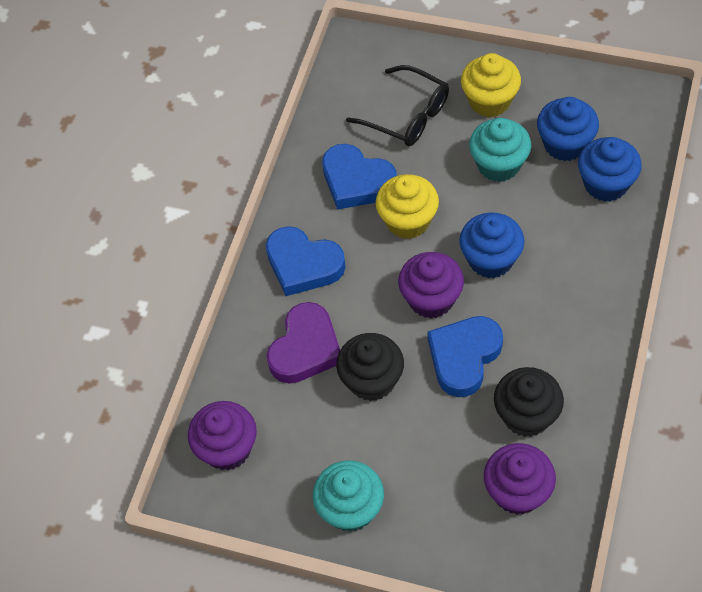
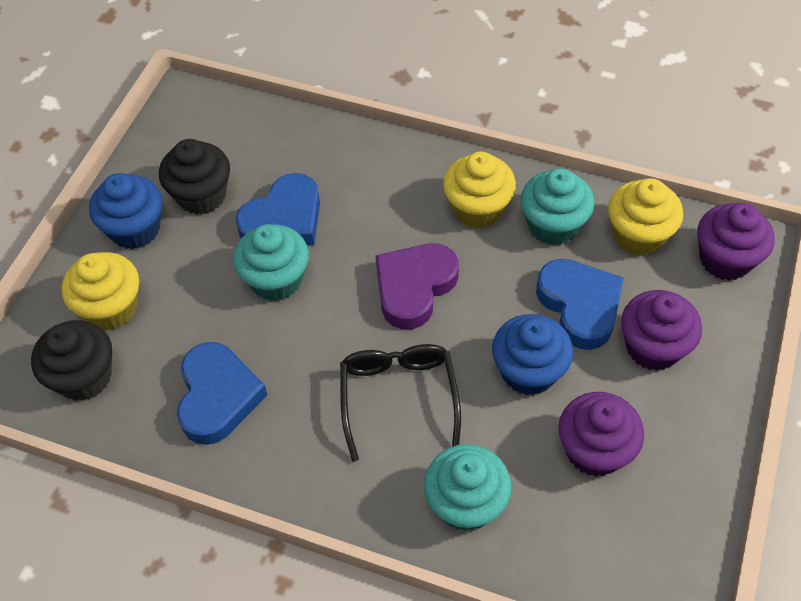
blue cupcake: [459,212,524,278] [537,97,599,161] [578,137,642,202] = 3 -> [89,173,162,249] [492,314,573,396] = 2
turquoise cupcake: [313,460,384,532] [469,118,531,182] = 2 -> [233,224,309,301] [424,444,512,531] [520,168,595,245] = 3
yellow cupcake: [376,174,439,239] [461,53,521,117] = 2 -> [62,252,139,330] [443,151,516,228] [608,178,683,256] = 3

